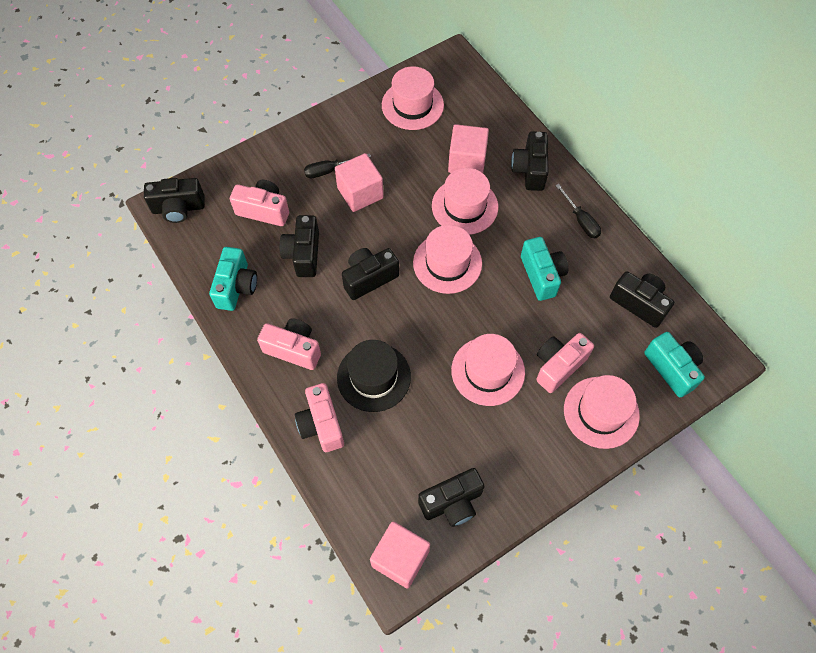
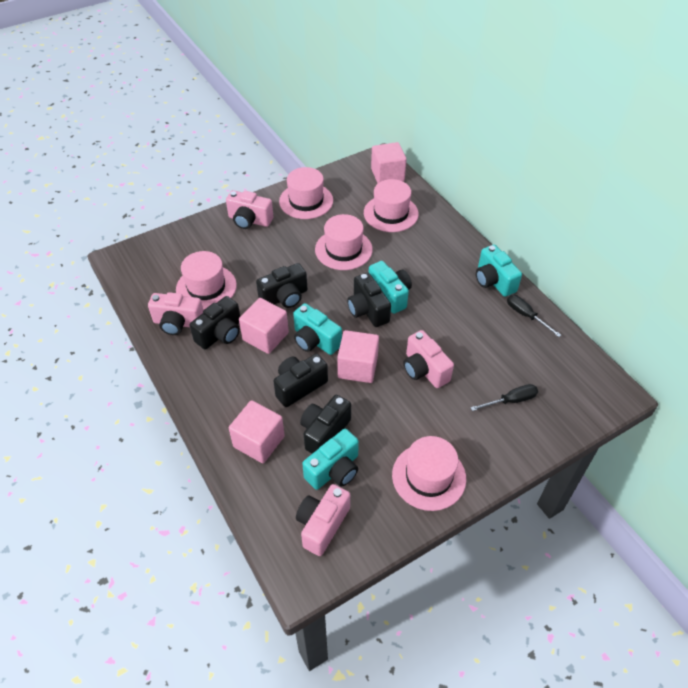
black camera: [144,178,205,223] [279,215,319,277] [342,248,399,300] [418,468,485,527] [511,131,549,191] [610,271,674,328] = 6 -> [190,296,240,349] [256,263,307,308] [273,354,328,407] [300,395,351,454] [347,273,391,327] = 5
black hat: [337,340,411,412] = 1 -> none = 0
pink cube: [335,153,384,212] [370,521,430,589] [448,124,489,173] = 3 -> [229,400,285,463] [239,298,289,354] [337,330,379,383] [371,142,407,183] = 4
turquoise camera: [209,247,257,311] [521,237,568,301] [644,332,705,397] = 3 -> [293,303,342,355] [302,429,359,490] [369,261,412,314] [476,245,522,297] = 4

